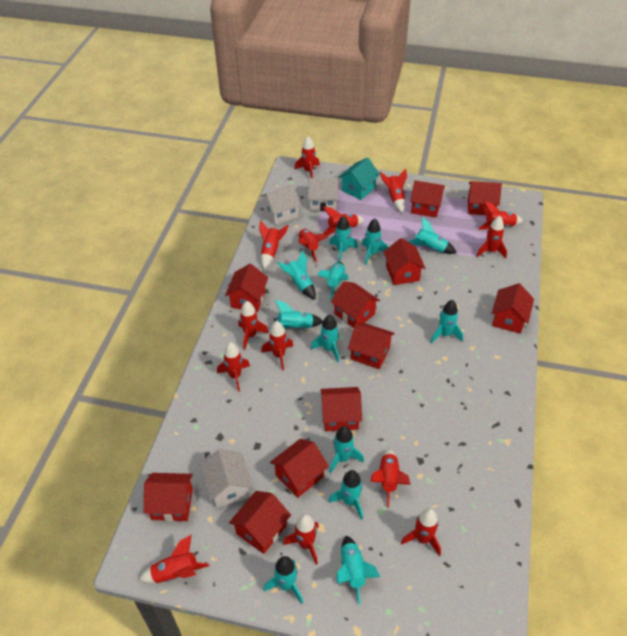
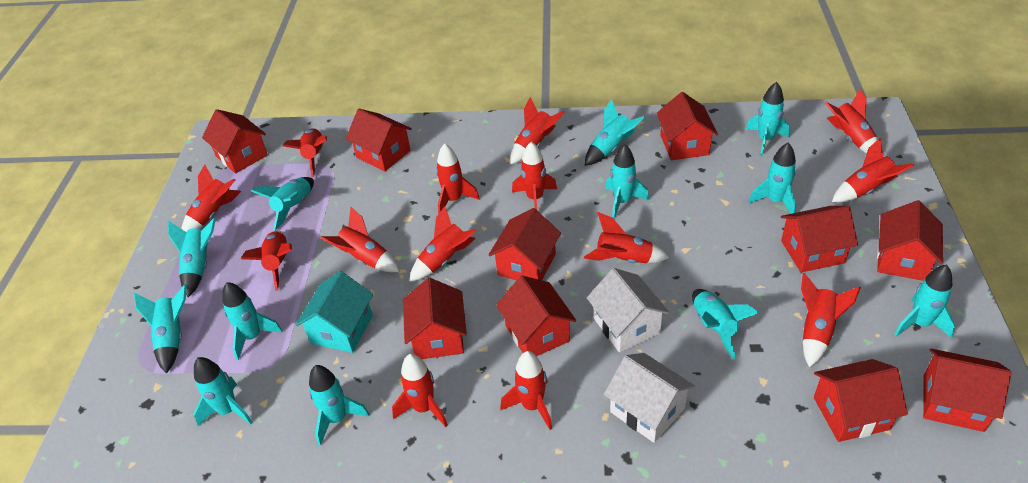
red house: [144,473,193,522] [225,264,268,312] [229,491,291,554] [270,439,329,498] [320,387,362,431] [331,281,380,328] [348,322,395,369] [384,238,426,285] [410,181,445,218] [468,181,502,215] [491,283,534,334] = 11 -> [202,109,268,174] [346,109,412,172] [403,278,467,359] [489,208,561,281] [496,276,576,356] [656,92,718,160] [781,206,858,272] [814,359,908,442] [877,200,943,281] [923,349,1011,432] = 10
white house: [200,449,253,508] [261,185,301,225] [308,178,338,211] = 3 -> [587,268,670,353] [604,353,695,443] = 2

